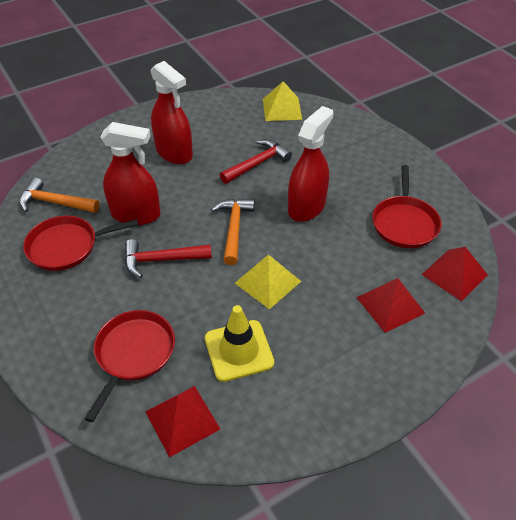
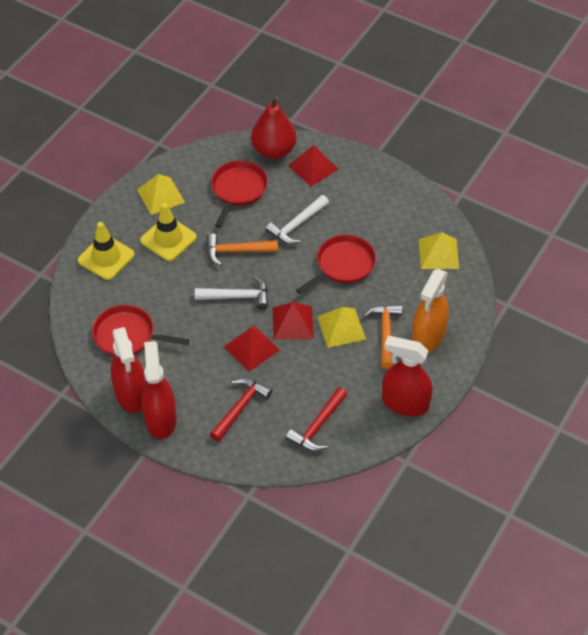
orange spray bottle: none = 0 -> [412,269,449,352] = 1
red pear: none = 0 -> [251,96,296,159] = 1
white hammer: none = 0 -> [195,275,268,310] [265,195,329,244] = 2
yellow pyramid: [235,254,301,309] [263,81,302,121] = 2 -> [137,174,185,215] [317,307,366,348] [419,232,459,269] = 3
yellow traffic cone: [205,305,274,382] = 1 -> [78,222,135,280] [140,203,197,261] = 2

